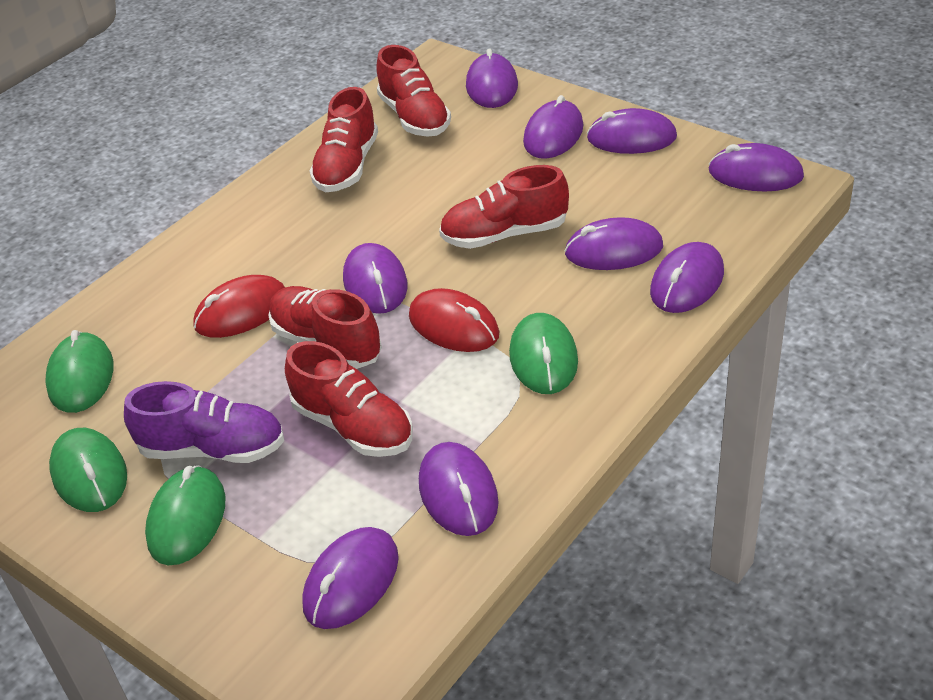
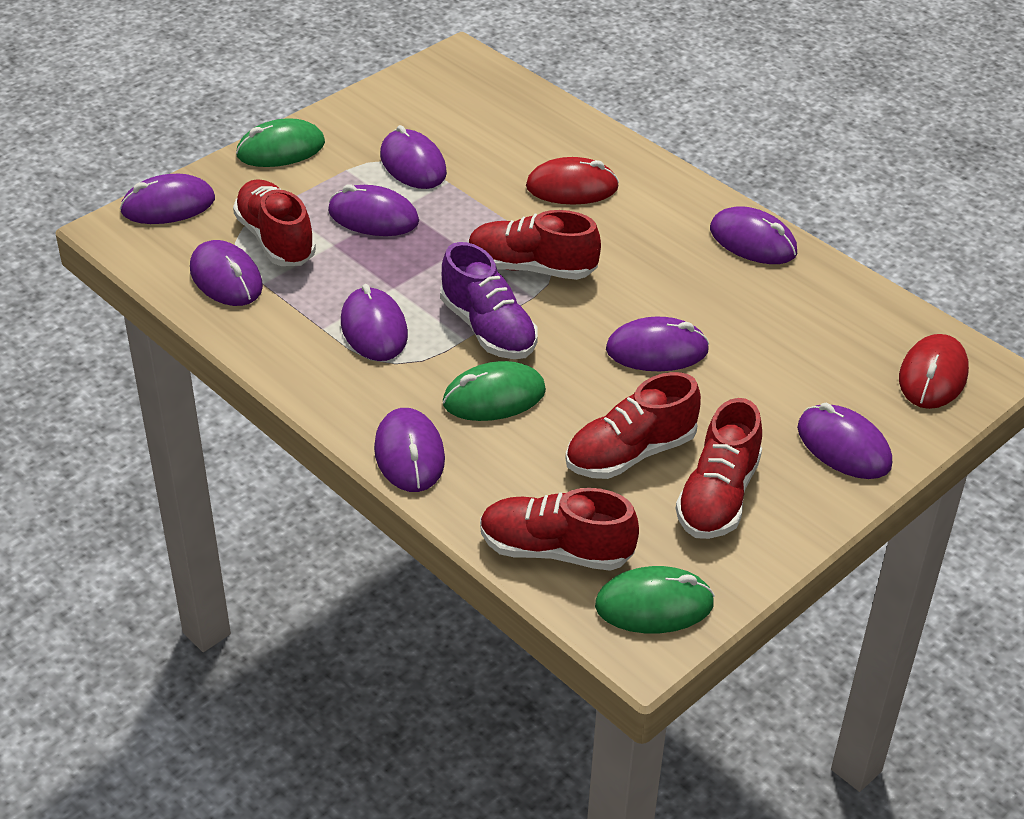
green mouse: [45,330,114,413] [49,428,127,512] [145,465,225,565] [509,313,578,394] = 4 -> [236,119,325,167] [443,361,546,421] [595,566,715,633] = 3

